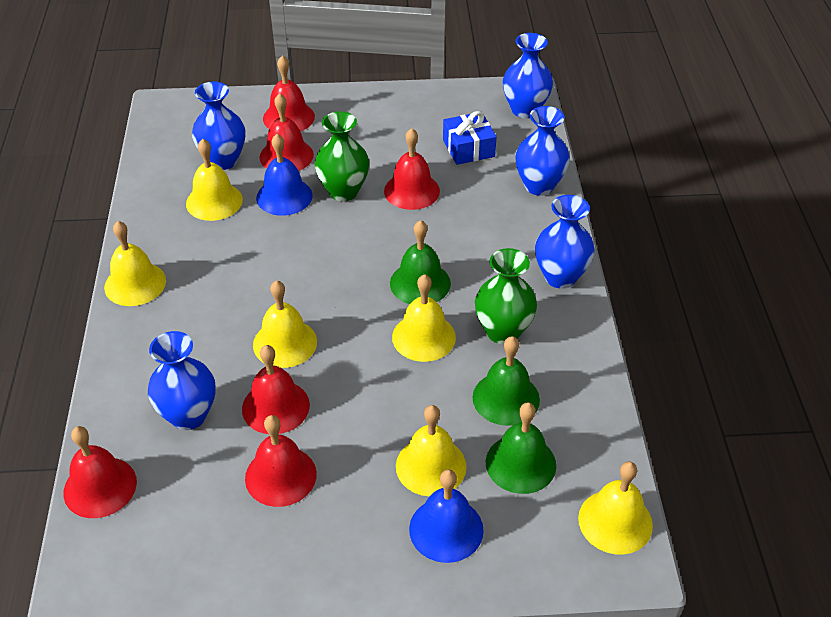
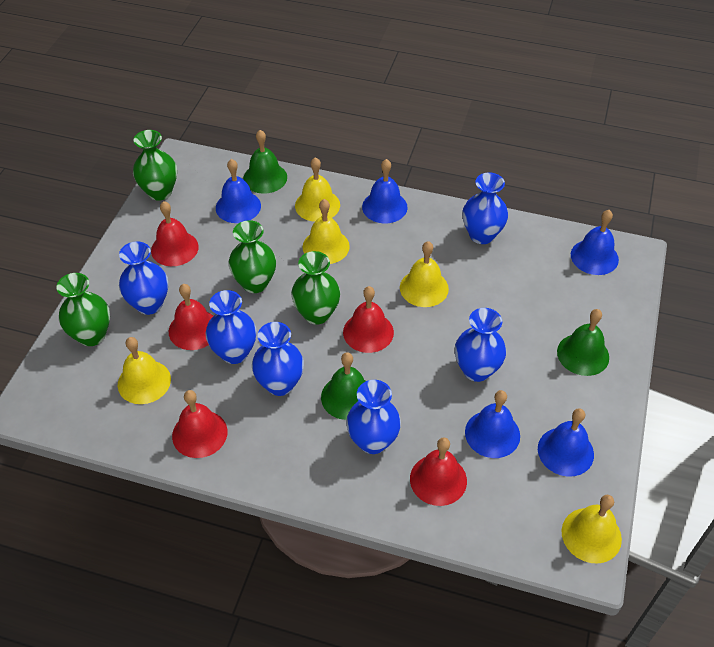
blue bell: [256,134,313,216] [409,469,484,563] = 2 -> [216,159,261,223] [362,159,408,223] [465,390,520,458] [538,408,594,477] [571,210,619,275] = 5
blue gift: [443,111,497,165] = 1 -> none = 0
blue vase: [148,331,216,430] [192,82,245,170] [503,33,553,118] [515,106,570,196] [535,195,595,289] = 5 -> [119,242,168,315] [205,290,256,364] [252,322,304,396] [346,380,401,454] [455,308,506,382] [462,172,508,244] = 6
green vase: [315,111,369,201] [475,248,537,345] = 2 -> [56,273,110,346] [133,130,177,201] [228,220,276,293] [291,251,340,325] = 4
red bell: [64,426,137,518] [242,345,310,434] [245,415,317,507] [260,93,314,171] [263,56,315,131] [384,128,440,210] = 6 -> [151,201,199,266] [169,284,213,350] [172,390,227,458] [343,286,394,353] [410,437,467,506] = 5
yellow bell: [104,221,166,306] [186,139,243,221] [253,280,317,368] [392,274,456,362] [396,405,467,496] [578,461,653,555] = 6 -> [118,337,171,404] [295,157,340,222] [302,199,350,264] [400,241,449,307] [562,495,622,564] = 5

